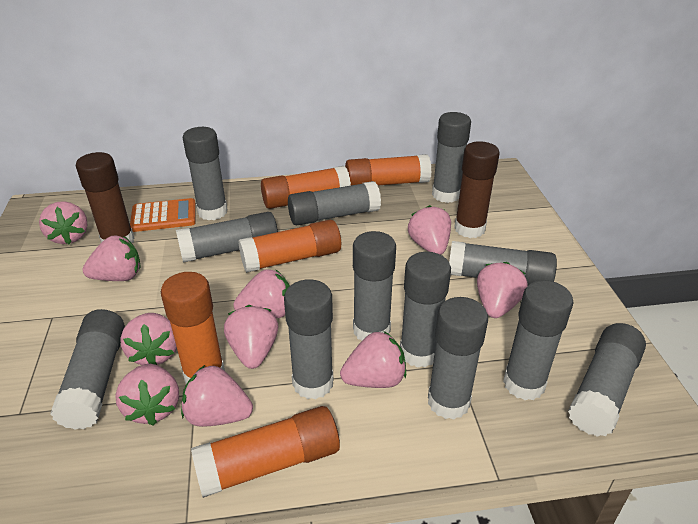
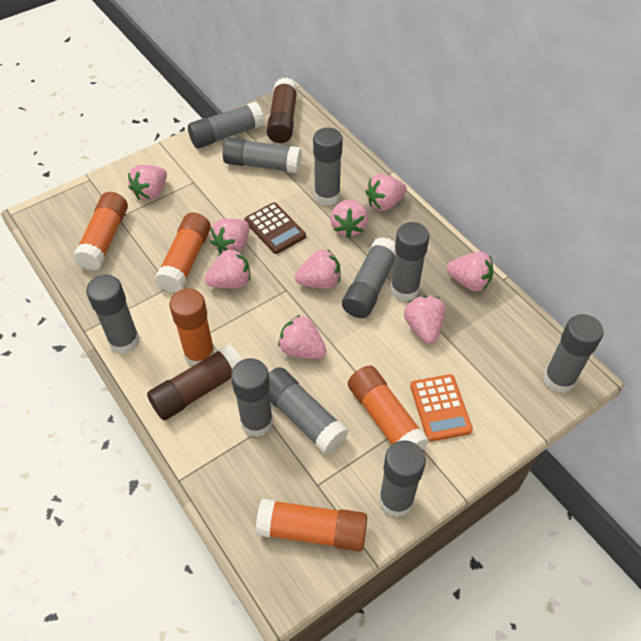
brown calculator: none = 0 -> [244,202,306,254] = 1
grey glue stick: [50,309,125,430] [176,212,278,262] [183,127,228,220] [284,279,333,400] [288,181,381,225] [353,231,396,340] [400,252,451,367] [428,297,488,420] [432,112,471,203] [449,241,557,285] [503,280,574,400] [568,323,646,437] = 12 -> [86,275,140,354] [188,102,264,148] [223,137,302,174] [231,358,273,437] [269,367,348,455] [313,127,343,206] [342,237,396,318] [379,440,426,517] [390,222,430,301] [543,314,604,393] = 10
pink strawberry: [39,201,87,245] [82,235,141,281] [115,364,179,426] [120,313,177,365] [181,365,253,427] [224,305,278,369] [233,269,290,318] [340,331,406,388] [408,205,451,255] [477,262,528,318] = 10 -> [128,165,167,201] [205,249,251,288] [210,219,249,254] [278,315,326,359] [295,250,341,289] [330,199,368,238] [365,174,407,211] [404,295,445,344] [447,252,493,291] = 9

